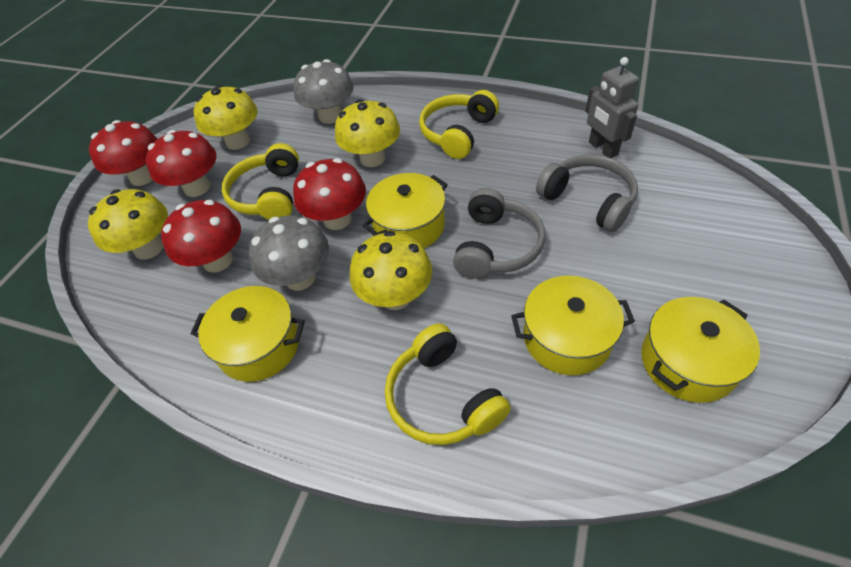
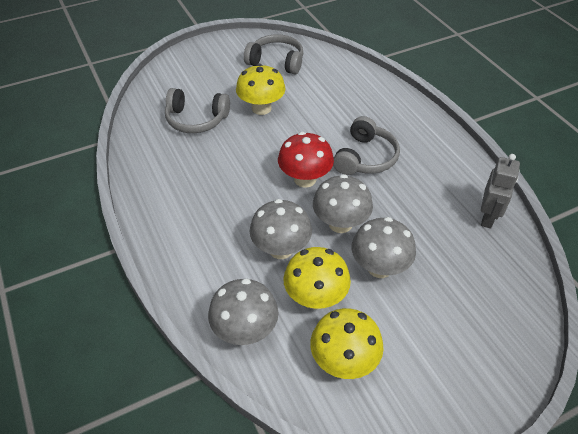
grey headphones: [453,188,545,279] [536,155,638,232] = 2 -> [165,88,230,133] [244,34,303,74] [333,116,400,175] = 3
grey mushroom: [249,215,329,291] [293,59,354,124] = 2 -> [208,278,278,345] [250,199,312,259] [313,174,373,233] [352,217,416,278] = 4
red mushroom: [89,120,157,186] [146,130,216,197] [161,200,241,273] [293,158,366,230] = 4 -> [278,132,334,188] = 1
yellow headphones: [222,143,299,220] [385,323,511,445] [419,90,499,159] = 3 -> none = 0
yellow mushroom: [88,189,168,260] [194,85,258,150] [335,99,400,167] [350,231,432,310] = 4 -> [236,64,286,115] [284,247,351,309] [310,308,384,379] = 3
yellow pot: [190,286,305,382] [362,173,448,248] [511,276,635,375] [641,297,760,403] = 4 -> none = 0

